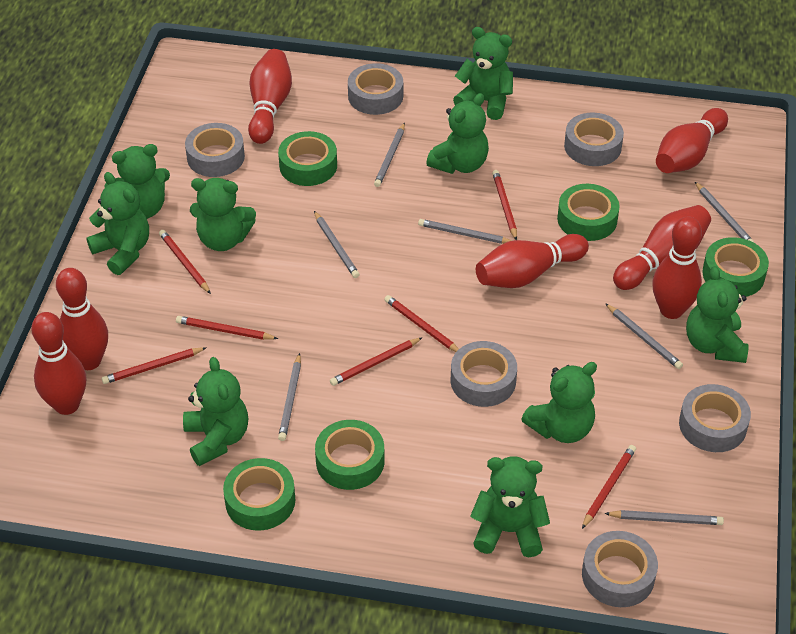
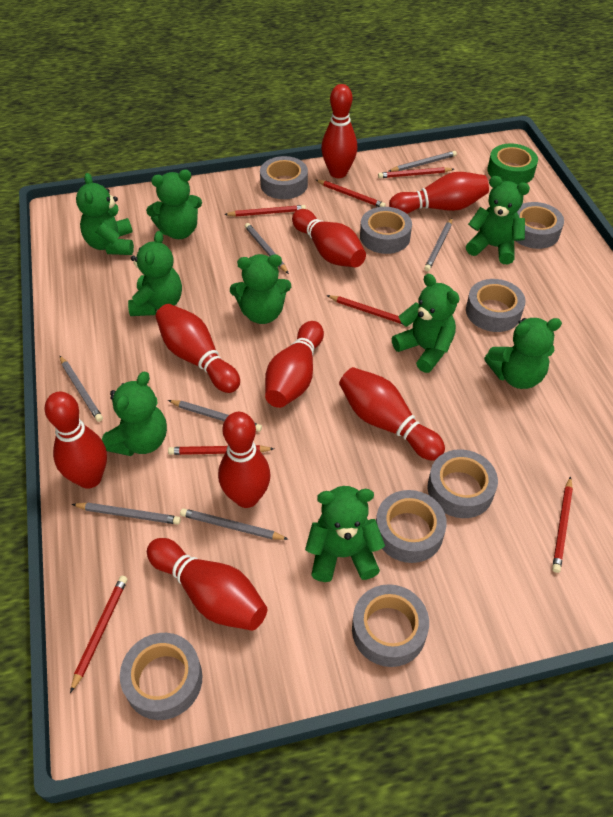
green tape: [223,458,295,531] [278,131,337,186] [315,420,384,490] [557,184,620,241] [702,237,769,297] = 5 -> [487,143,538,185] = 1
grey tape: [185,123,245,177] [348,63,403,115] [451,341,517,407] [564,113,624,166] [582,531,658,607] [679,384,751,452] = 6 -> [120,633,202,720] [260,156,308,199] [352,584,429,667] [360,207,412,254] [376,490,447,563] [427,449,498,518] [466,279,526,332] [516,202,564,249] = 8
red bowling pin: [31,312,87,415] [56,268,108,370] [248,49,292,144] [476,234,589,288] [613,205,711,290] [652,217,702,319] [656,108,728,173] = 7 -> [44,392,107,489] [147,538,267,631] [155,304,240,393] [218,412,271,508] [265,321,324,408] [292,209,366,267] [321,84,357,178] [339,367,445,461] [389,172,489,214] = 9

